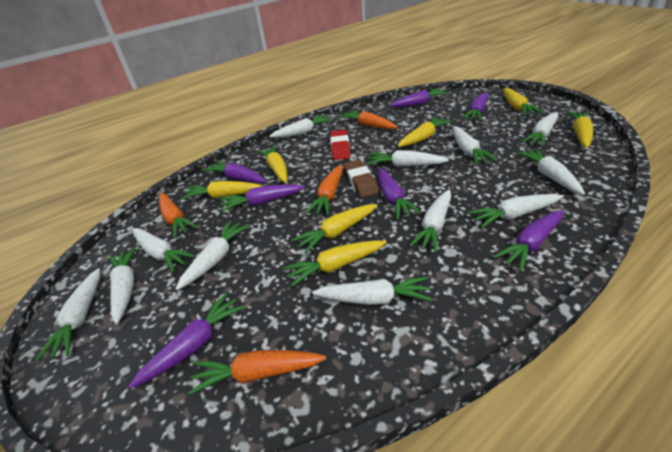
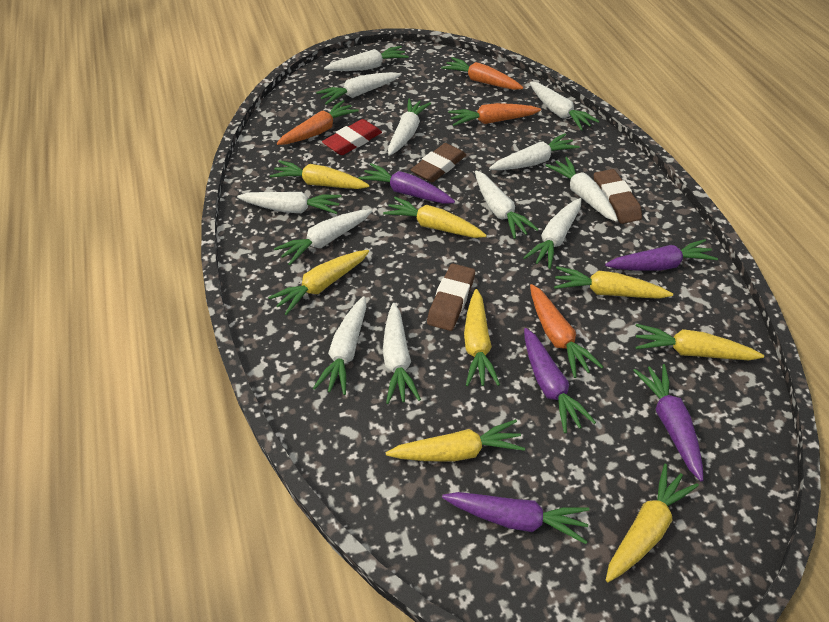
brown eraser: [343,160,379,197] = 1 -> [411,143,466,182] [427,263,475,331] [594,169,642,224] = 3
purple carrot: [128,293,245,389] [203,160,267,184] [220,184,305,212] [378,168,421,219] [390,88,448,107] [462,92,489,121] [493,210,563,272] = 7 -> [359,163,455,204] [442,492,589,544] [524,328,596,433] [605,239,718,271] [633,364,703,481] = 5
yellow carrot: [181,181,262,199] [257,145,287,183] [283,240,386,287] [292,204,377,254] [397,116,452,147] [503,88,543,115] [567,111,593,148] = 7 -> [268,250,369,315] [270,160,370,189] [383,197,487,238] [386,419,525,462] [464,289,500,386] [554,266,673,299] [606,464,699,582] [635,324,764,360] = 8

